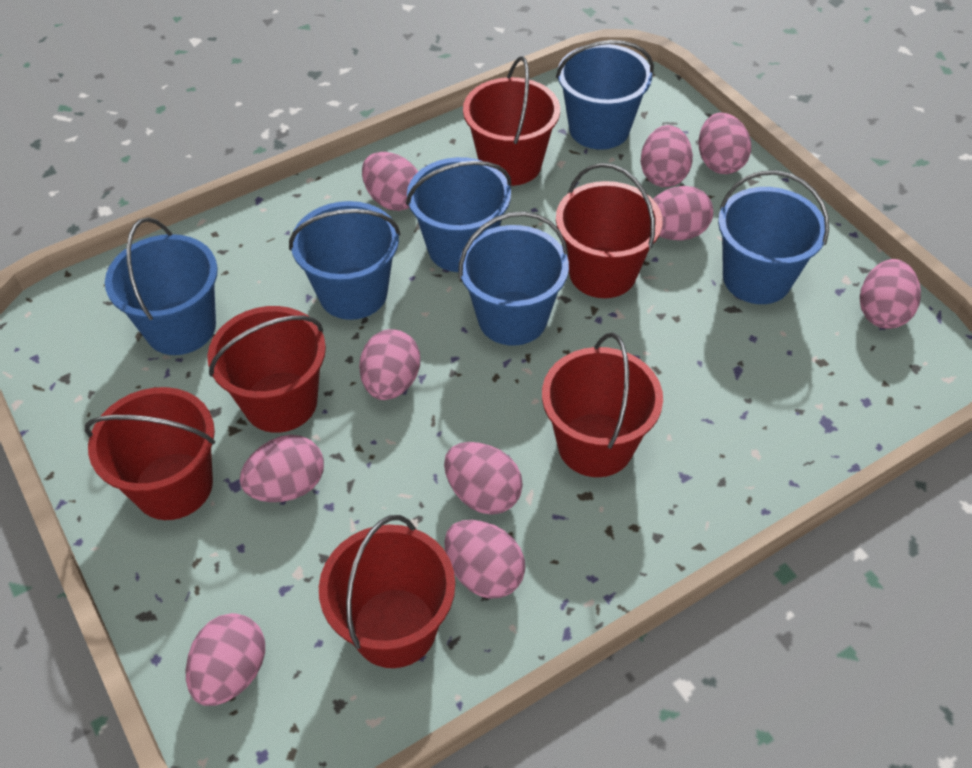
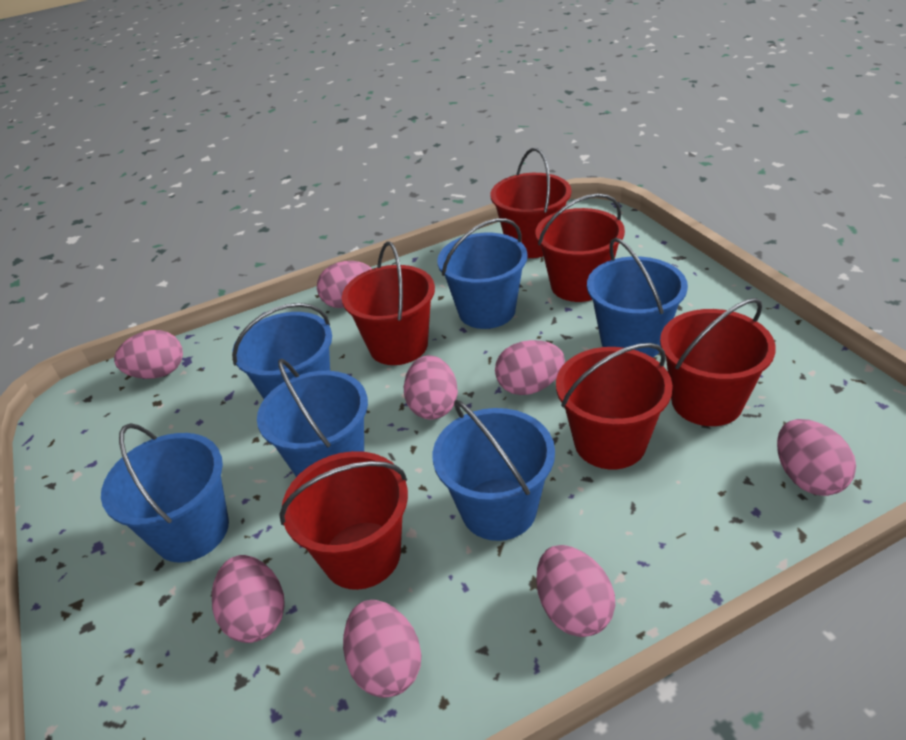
pink egg: [186,613,265,706] [240,435,324,502] [359,329,420,400] [362,152,418,211] [444,442,523,514] [445,520,525,599] [641,125,693,187] [653,186,713,240] [699,113,751,174] [860,259,921,329] = 10 -> [114,330,183,379] [212,555,285,643] [317,261,372,308] [343,600,421,698] [404,355,458,420] [495,340,565,395] [536,545,615,637] [777,419,856,496] = 8

